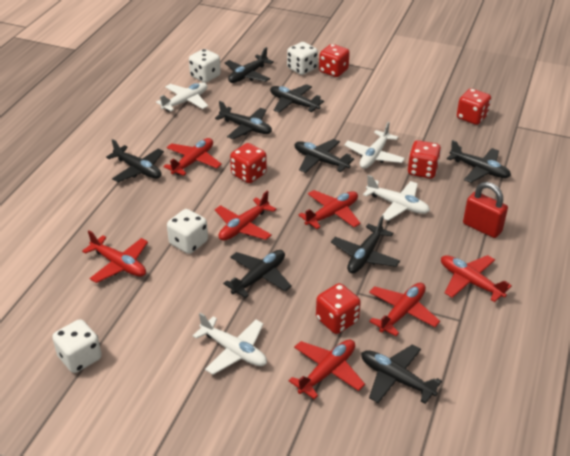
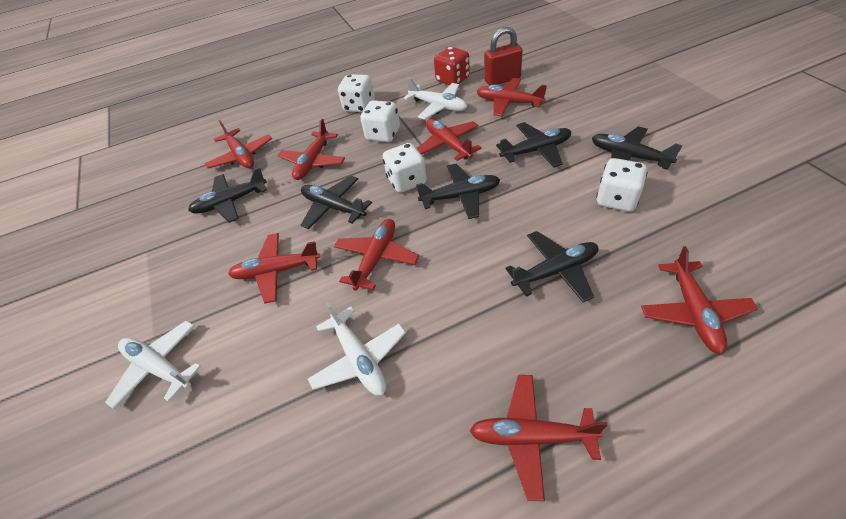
black plane: [106,139,164,182] [215,101,272,139] [223,250,292,298] [225,47,274,83] [270,84,324,113] [294,139,354,173] [331,215,400,273] [361,344,442,404] [447,140,511,183] = 9 -> [188,167,267,223] [301,176,372,229] [416,164,500,219] [496,122,571,168] [505,231,599,302] [592,126,683,170] = 6
red dice: [230,143,267,183] [316,283,361,334] [319,44,350,77] [408,140,441,179] [457,88,491,125] = 5 -> [434,47,470,85] = 1
red plane: [82,230,148,283] [163,138,222,176] [215,191,276,241] [289,339,365,400] [299,190,361,229] [369,283,440,336] [441,255,512,302] = 7 -> [205,120,272,168] [228,233,321,303] [277,119,345,180] [334,219,419,291] [416,119,482,161] [469,375,607,501] [477,78,547,116] [641,246,758,354] = 8
white plane: [156,82,208,111] [193,313,267,375] [344,122,405,169] [363,175,430,221] = 4 -> [105,321,202,409] [308,302,406,396] [404,78,467,120] = 3

